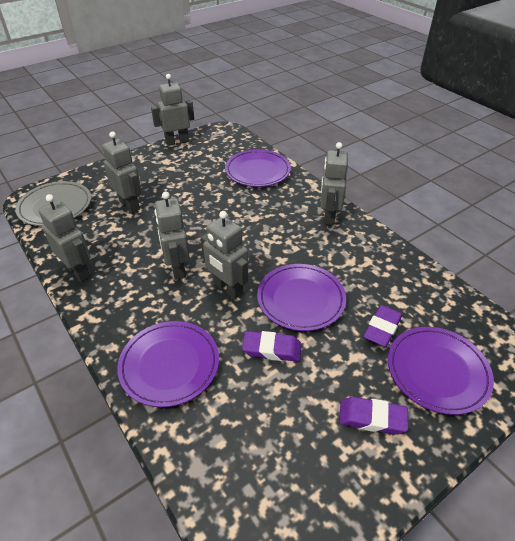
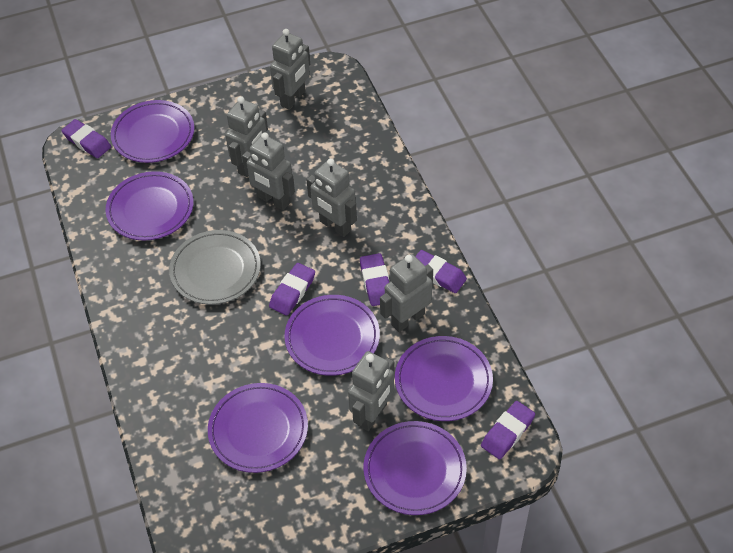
purple eraser: [242,331,301,362] [339,397,408,435] [363,305,402,347] = 3 -> [61,119,111,158] [269,263,315,316] [360,253,389,306] [415,250,467,293] [481,401,535,459] = 5
purple plate: [117,321,219,407] [225,149,291,187] [257,264,346,331] [388,327,494,415] = 4 -> [106,171,193,240] [111,100,194,163] [208,383,308,473] [284,295,380,376] [364,421,467,515] [395,336,493,421] = 6

